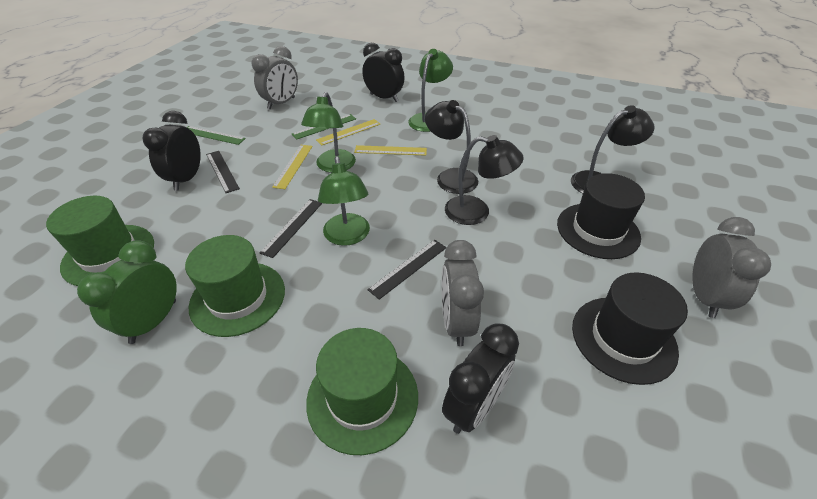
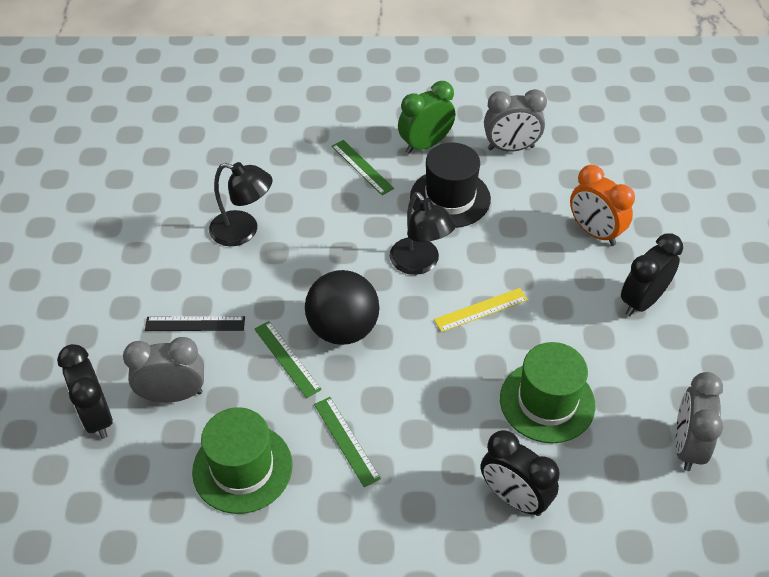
black ball: none = 0 -> [305,270,380,345] = 1
black hat: [557,173,645,259] [572,272,688,385] = 2 -> [410,143,491,228] = 1
black lamp: [425,100,478,194] [445,135,524,225] [571,105,655,193] = 3 -> [209,162,273,246] [390,192,456,275] = 2
black ruler: [206,151,240,193] [260,199,322,258] [367,240,446,300] = 3 -> [145,316,245,331] = 1
green hat: [46,196,154,286] [185,235,285,337] [306,328,418,455] = 3 -> [192,407,292,514] [500,342,596,443] = 2
green lamp: [301,92,356,173] [318,156,370,246] [408,49,453,132] = 3 -> none = 0
green ruler: [186,126,246,145] [292,114,356,139] = 2 -> [254,321,322,398] [314,397,381,487] [332,140,394,195] = 3
orange clock: none = 0 -> [570,165,635,246] = 1
yellow ruler: [272,145,313,189] [316,119,380,146] [354,145,427,156] = 3 -> [434,288,528,332] = 1

